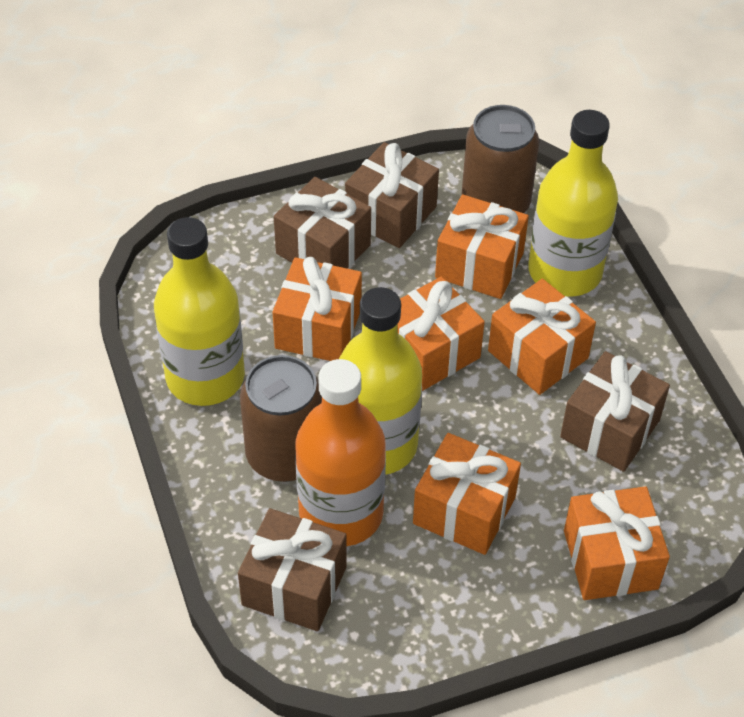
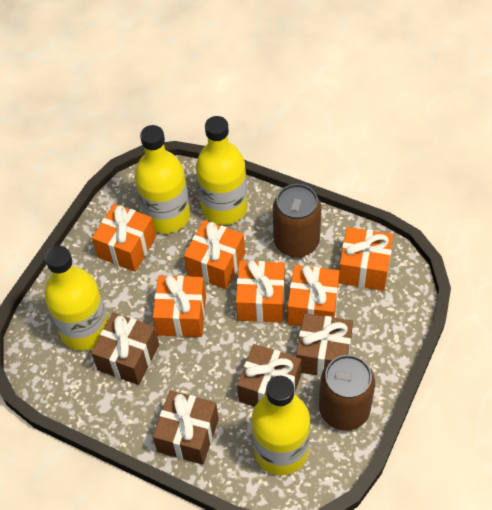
orange bottle: [295,359,386,546] = 1 -> none = 0
yellow bottle: [154,217,245,406] [339,287,422,475] [528,110,618,297] = 3 -> [45,246,109,351] [135,125,190,234] [196,116,248,225] [251,376,310,476] = 4

